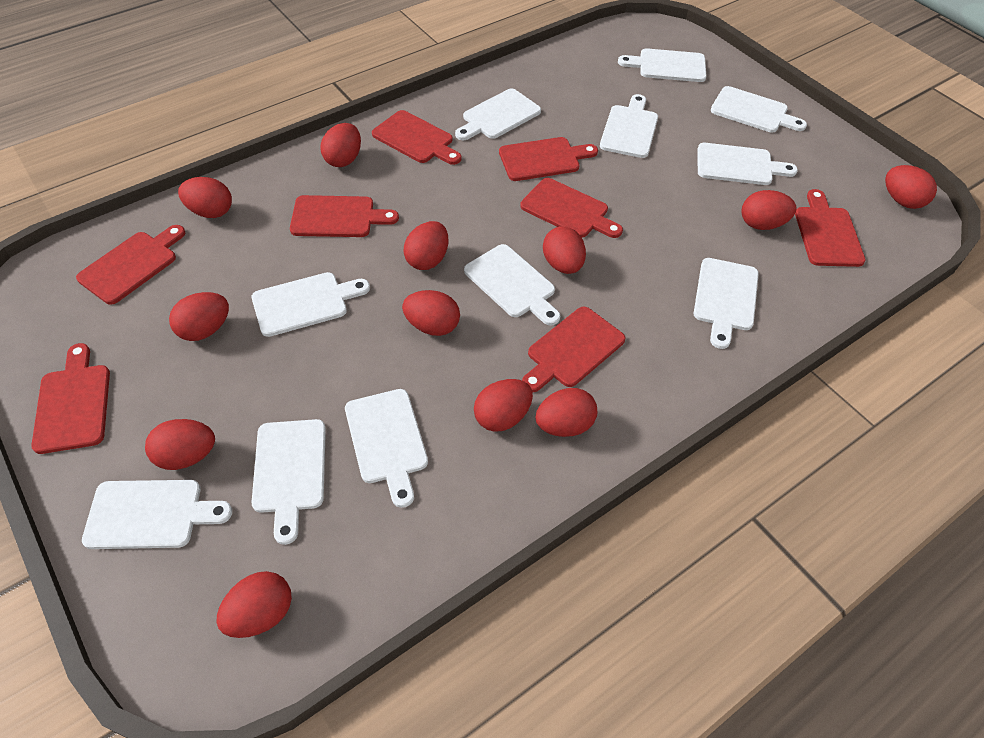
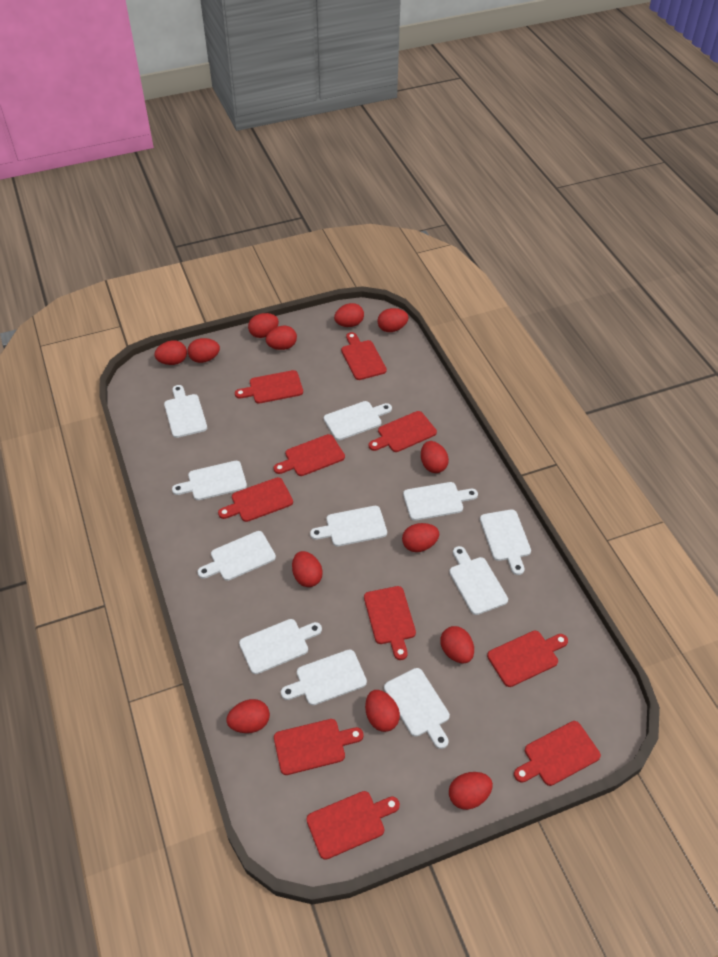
red cutting board: [31,343,110,454] [76,225,185,305] [290,195,399,237] [372,110,461,165] [499,137,598,181] [520,178,623,238] [522,307,626,393] [795,189,866,267] = 8 -> [218,477,293,522] [235,370,303,404] [273,434,345,476] [274,719,363,775] [306,791,400,860] [341,332,387,380] [364,586,416,660] [369,411,437,452] [487,631,568,687] [514,721,601,786] = 10
red egg: [145,419,215,470] [169,292,229,341] [178,177,232,218] [216,571,292,638] [321,123,361,167] [402,290,460,336] [404,221,449,270] [474,379,533,432] [535,388,597,437] [543,226,586,274] [742,190,796,230] [885,165,937,209] = 12 -> [154,340,187,365] [187,338,220,363] [226,699,270,733] [248,313,279,338] [266,326,297,350] [292,551,323,587] [334,303,364,327] [365,690,400,732] [377,308,408,332] [402,523,439,552] [421,441,449,473] [440,626,474,663] [449,772,493,810] = 13

